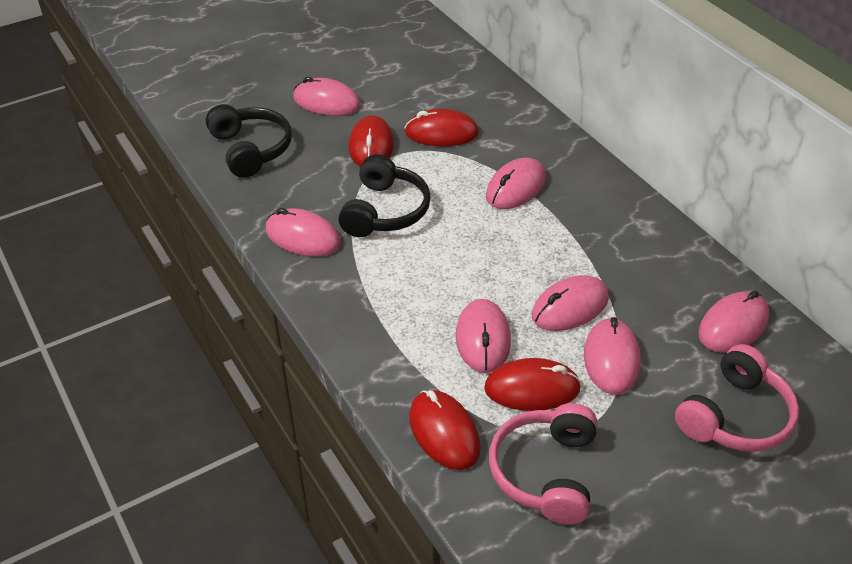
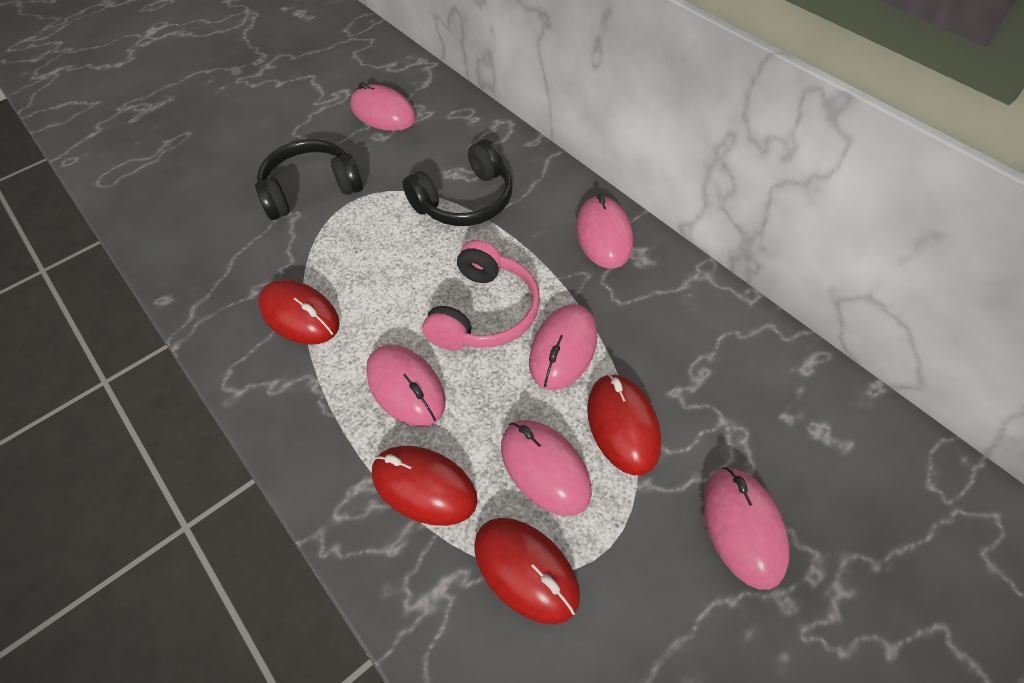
pink headphones: [489,403,597,525] [675,344,799,452] = 2 -> [422,240,540,351] = 1
pink mouse: [266,208,341,257] [293,77,361,116] [456,299,511,373] [486,158,546,209] [532,275,609,331] [584,317,641,395] [698,290,769,353] = 7 -> [350,82,416,131] [366,344,446,427] [501,420,592,516] [529,304,598,390] [576,193,633,269] [703,467,789,590] = 6

